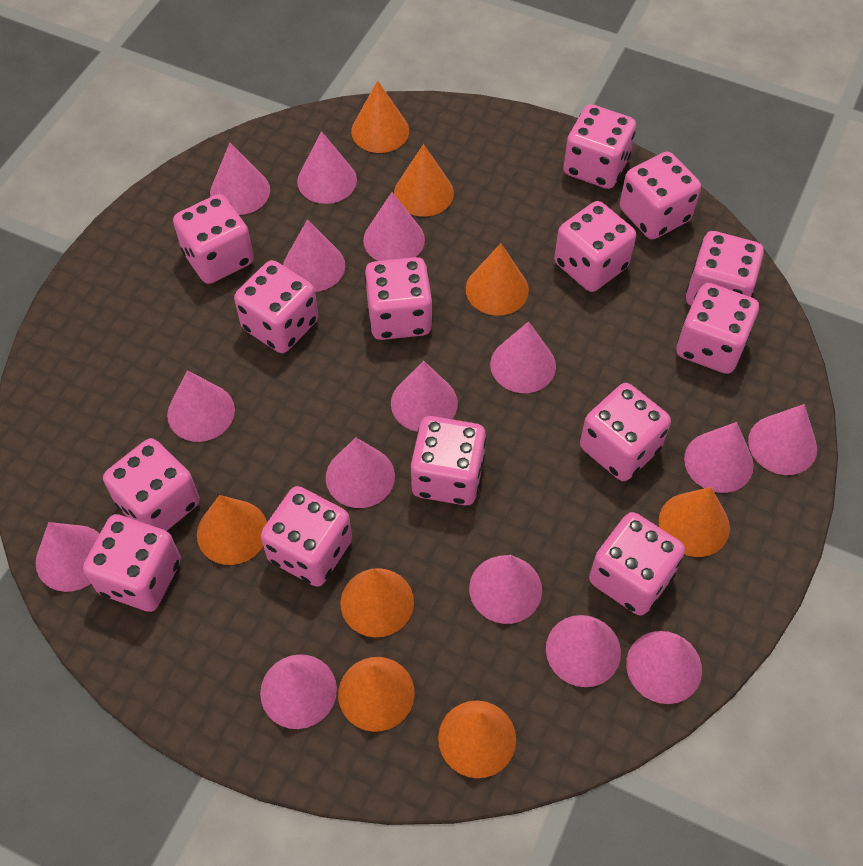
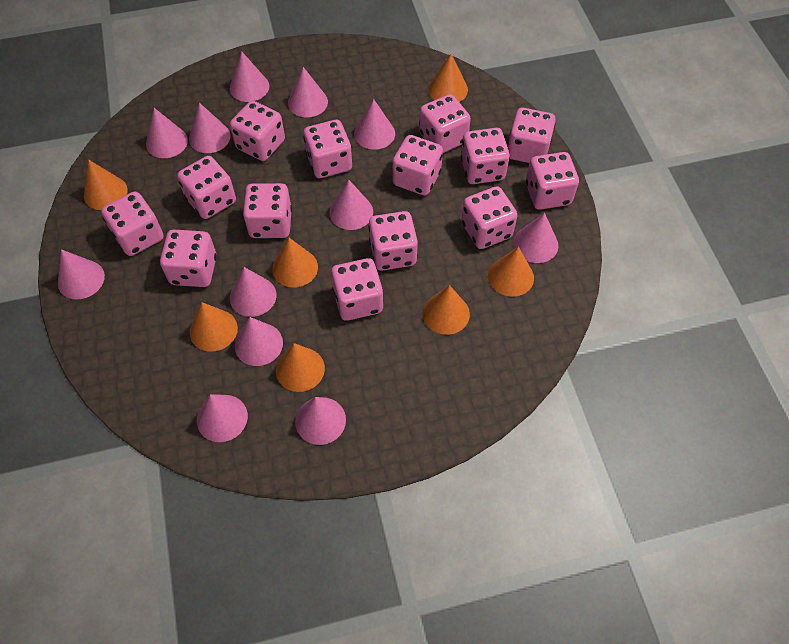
orange cone: [197,495,267,565] [338,657,415,732] [340,568,414,638] [351,81,409,153] [394,144,454,217] [438,700,516,778] [466,243,529,316] [658,487,730,557] = 8 -> [84,160,128,210] [190,302,238,352] [272,238,318,288] [276,343,325,392] [422,285,470,335] [428,54,468,102] [488,247,534,297] = 7
pink cone: [36,522,100,592] [167,370,235,442] [210,143,270,215] [260,654,337,729] [283,219,345,292] [297,131,357,204] [326,438,395,508] [363,192,425,261] [391,361,458,432] [469,555,542,624] [490,321,556,393] [546,615,621,687] [626,631,702,704] [684,422,754,493] [748,404,817,475] = 15 -> [58,249,105,299] [146,108,188,158] [189,103,231,153] [197,394,248,442] [230,51,269,102] [230,267,276,317] [235,317,283,366] [288,67,328,117] [295,397,346,445] [329,180,373,230] [354,99,395,150] [513,213,558,263] = 12

